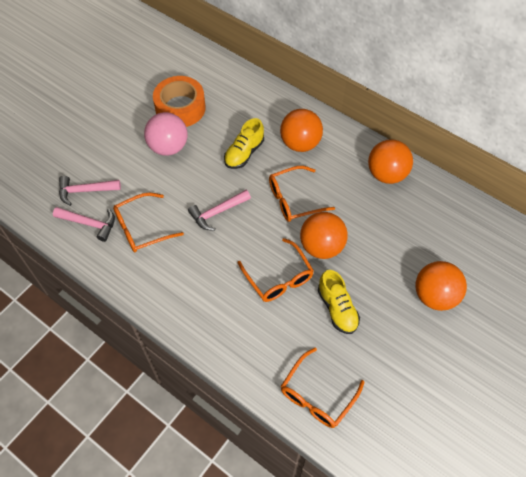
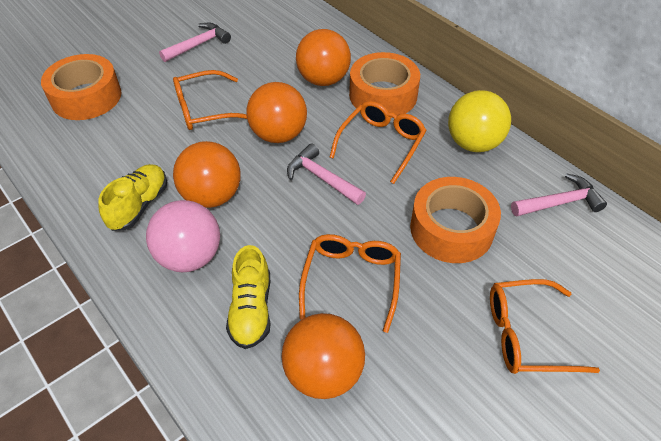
orange tape: [153,76,206,127] = 1 -> [41,54,121,120] [349,52,420,118] [410,177,501,263] = 3
yellow ball: none = 0 -> [448,90,511,152] = 1

